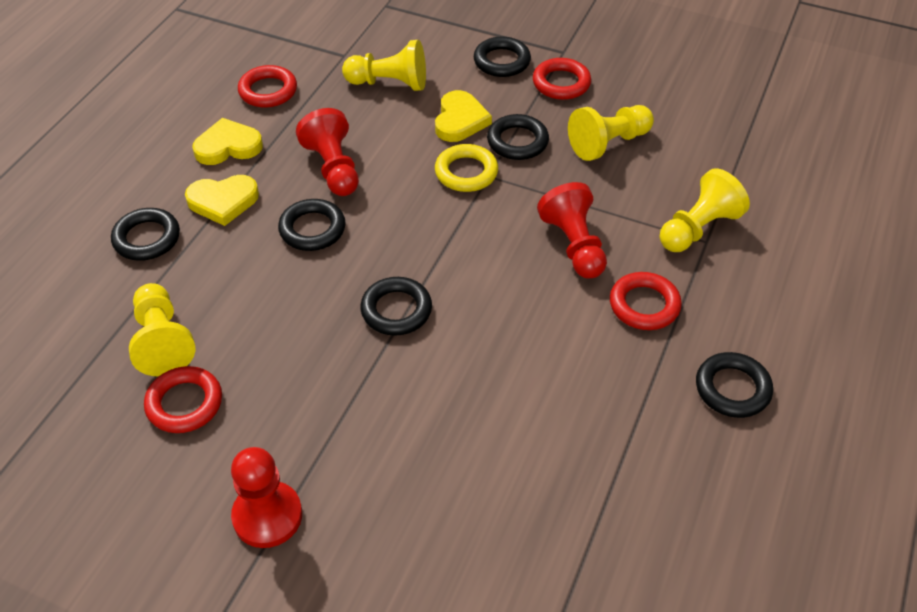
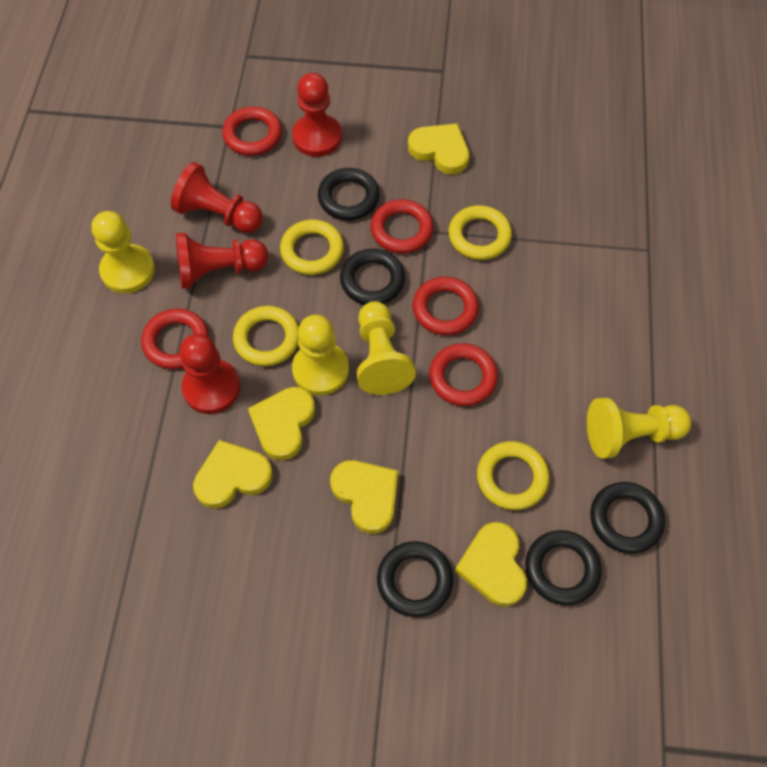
black ring: [111,208,180,261] [278,199,346,251] [360,277,432,336] [474,36,531,77] [487,114,549,160] [696,352,773,418] = 6 -> [318,168,380,220] [340,249,405,305] [377,541,453,617] [525,530,602,605] [590,482,665,554] = 5
red pawn: [231,447,302,548] [296,108,359,196] [537,182,607,279] = 3 -> [171,162,263,233] [176,233,268,289] [179,333,240,414] [292,73,342,157] = 4
red ring: [144,366,222,433] [238,65,297,108] [533,58,591,100] [610,272,682,330] = 4 -> [141,308,209,369] [222,107,282,156] [370,199,434,254] [413,277,479,335] [429,343,498,406] = 5
yellow heart: [185,175,259,226] [192,118,263,165] [435,90,492,142] = 3 -> [193,440,273,509] [248,387,315,461] [330,460,398,534] [408,123,469,174] [455,522,527,607] = 5
yellow ring: [435,144,498,192] = 1 -> [233,306,299,366] [280,220,344,275] [449,205,512,260] [477,441,550,510] = 4

